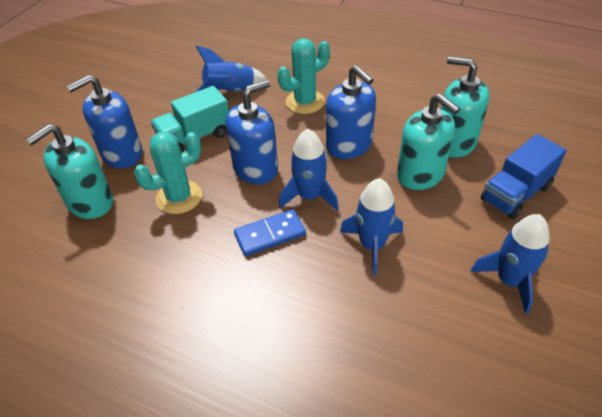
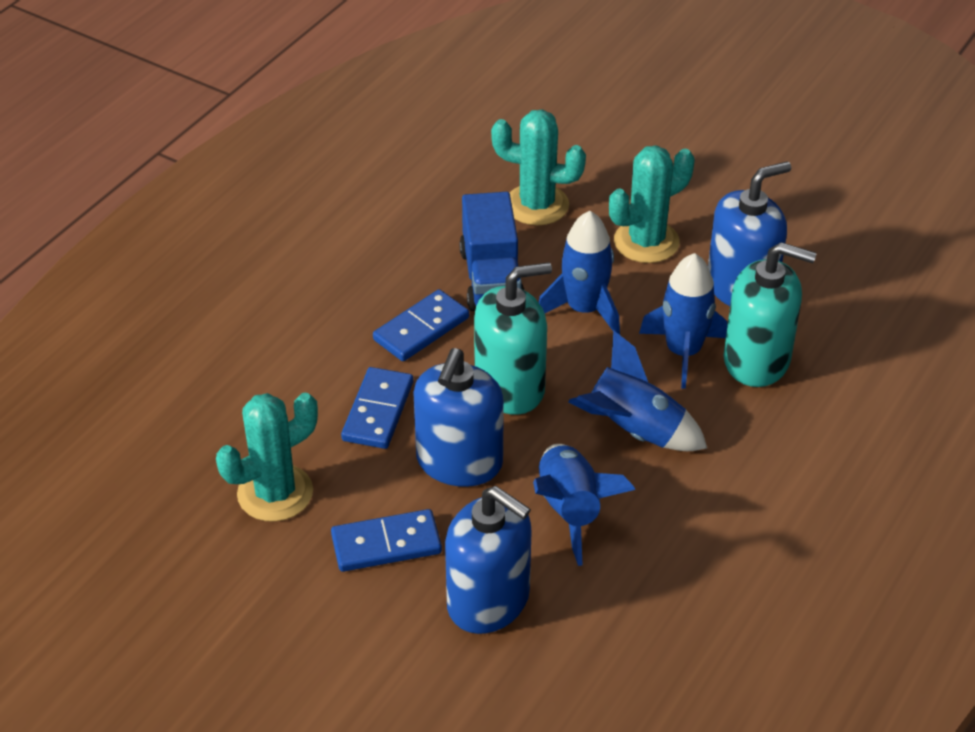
blue domino: [234,209,306,256] = 1 -> [331,509,442,572] [341,367,413,449] [373,289,469,361] = 3
turquoise cactus: [134,131,202,214] [277,38,330,114] = 2 -> [216,392,318,522] [491,109,586,225] [609,145,694,263] = 3
turquoise soap dispenser: [26,124,113,219] [397,93,460,190] [441,56,489,158] = 3 -> [474,262,552,415] [724,242,816,387] = 2
turquoise truck: [151,86,229,153] = 1 -> none = 0

